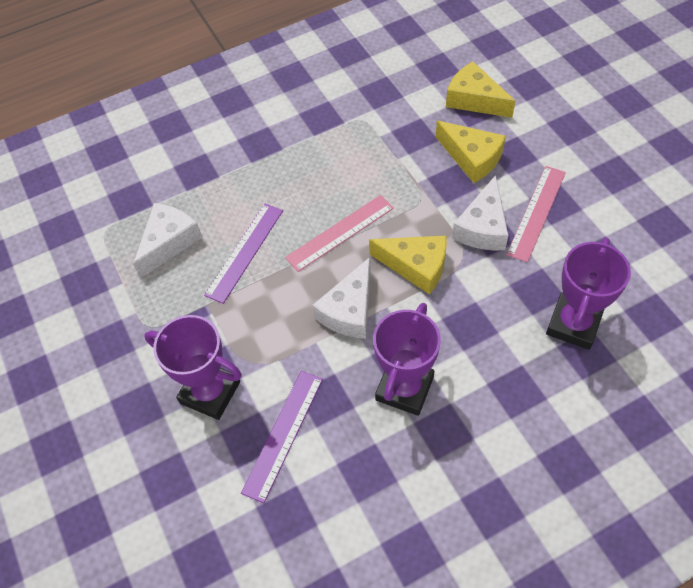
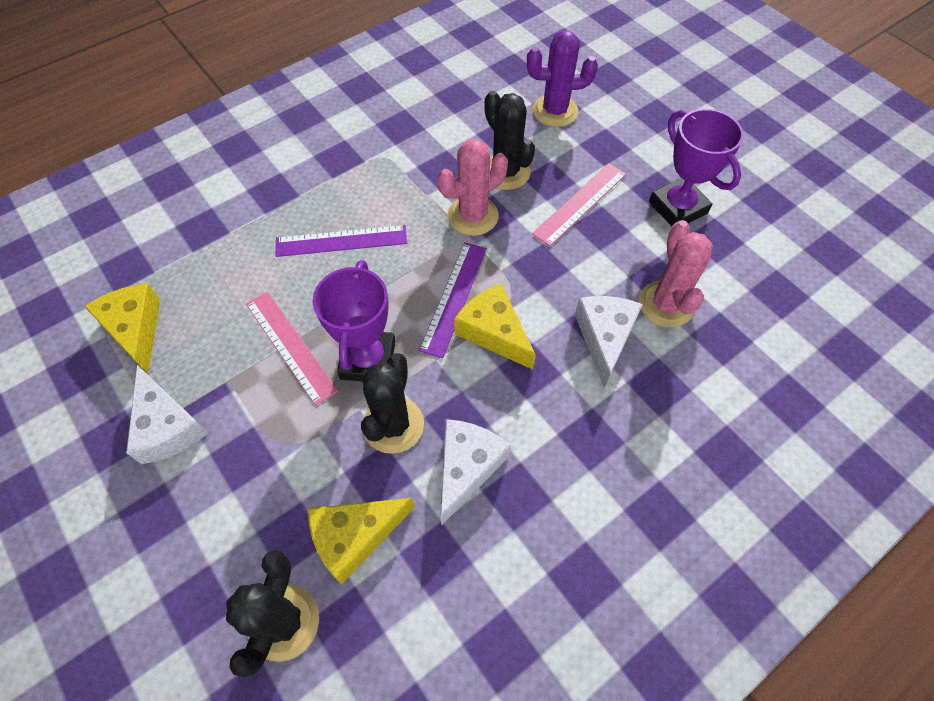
black cactus: none = 0 -> [226,550,319,677] [361,353,424,454] [484,91,535,190] = 3
pink cactus: none = 0 -> [438,139,508,236] [639,220,713,327] = 2
purple cactus: none = 0 -> [527,30,598,127] = 1
purple trophy: [144,315,242,420] [373,303,441,416] [546,238,631,350] = 3 -> [312,260,396,381] [649,109,744,226] = 2

